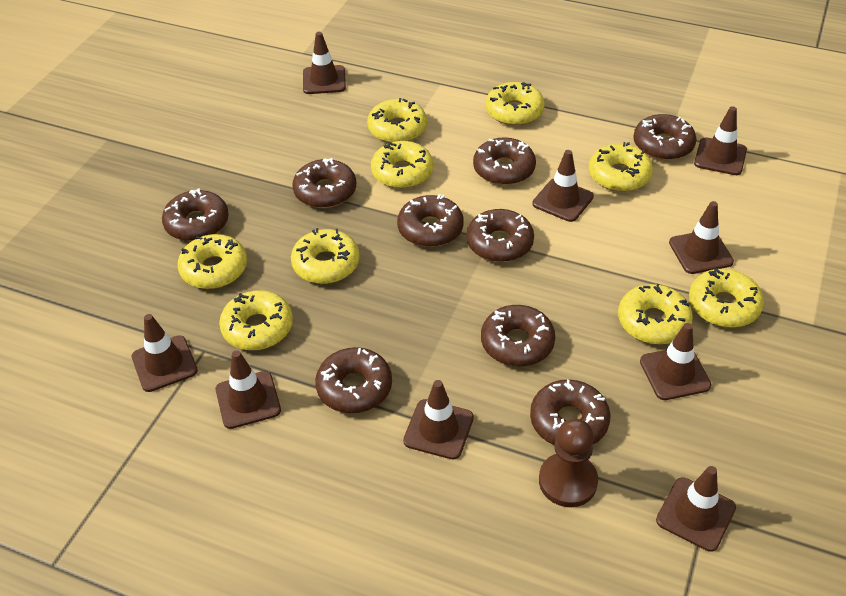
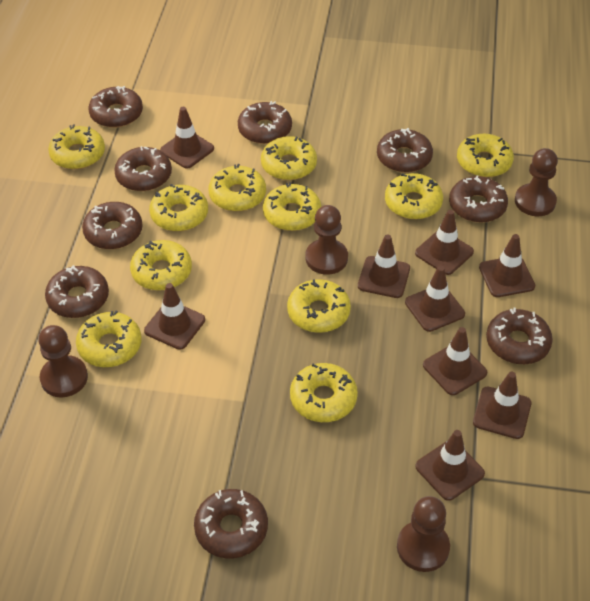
brown pawn: [539,419,598,507] = 1 -> [39,325,88,398] [306,205,348,275] [397,496,450,572] [515,148,558,216] = 4
yellow donut: [177,234,247,289] [219,290,293,350] [291,228,360,284] [367,98,427,142] [371,141,433,188] [486,82,545,125] [589,142,653,192] [618,284,693,344] [689,268,764,328] = 9 -> [48,124,105,169] [76,311,142,367] [130,240,192,291] [149,184,208,231] [209,164,266,211] [261,136,317,180] [263,182,321,231] [287,279,351,333] [290,363,358,422] [385,173,443,219] [457,134,514,177] = 11

